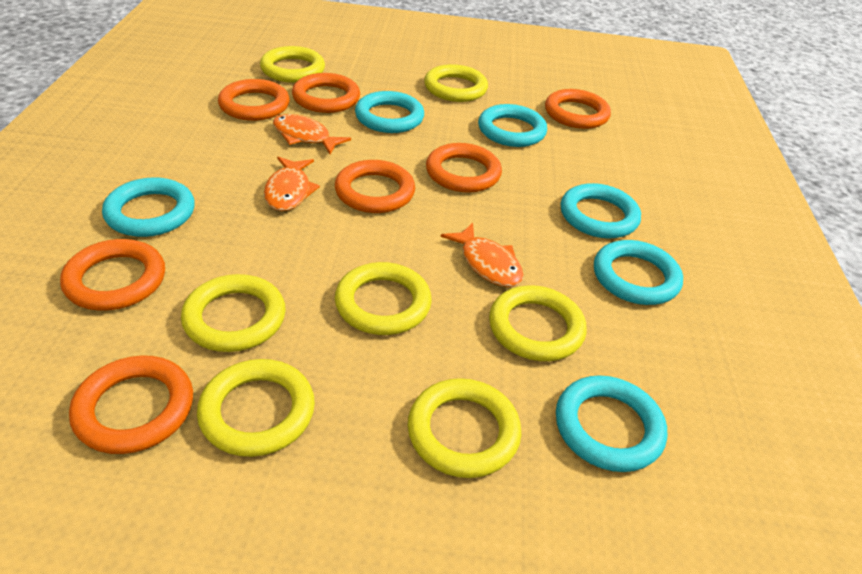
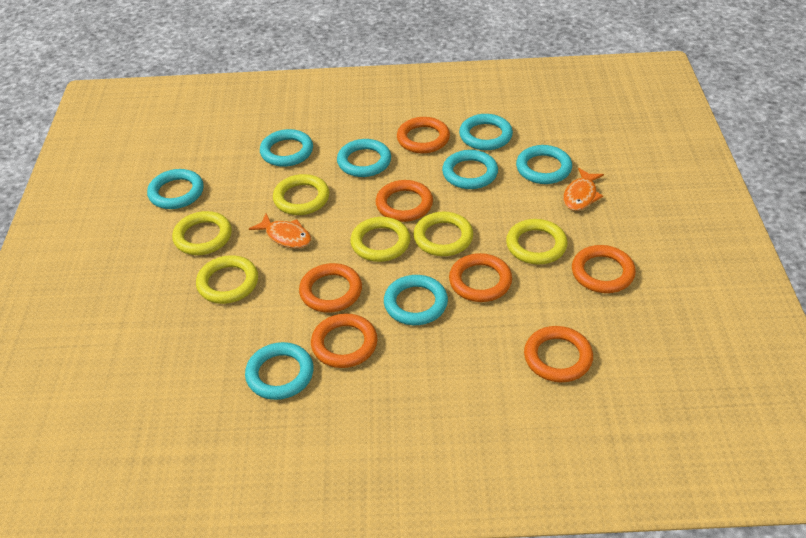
orange fish: [264,157,320,211] [273,114,351,154] [440,223,524,287] = 3 -> [249,213,311,248] [563,168,604,211] = 2
turquoise ring: [102,177,195,237] [355,91,424,133] [478,104,547,147] [556,375,667,472] [561,183,641,238] [594,240,683,305] = 6 -> [147,169,204,209] [245,342,314,400] [260,129,313,167] [337,139,391,177] [384,275,448,325] [442,150,498,189] [459,114,513,150] [516,145,572,184] = 8
yellow ring: [181,274,286,352] [197,359,315,457] [260,46,325,83] [335,262,432,335] [408,378,521,478] [424,64,488,102] [489,285,586,361] = 7 -> [172,211,232,255] [196,255,258,304] [273,174,330,215] [350,217,411,262] [413,212,473,256] [506,219,568,265] = 6

